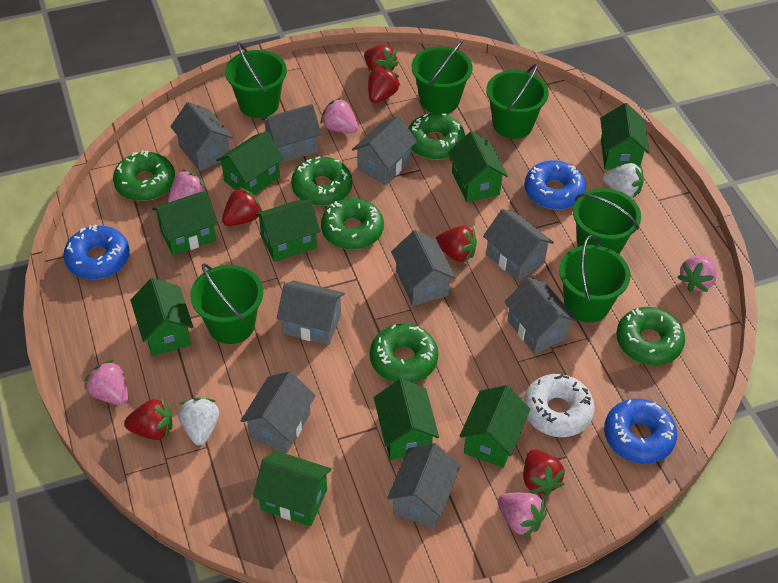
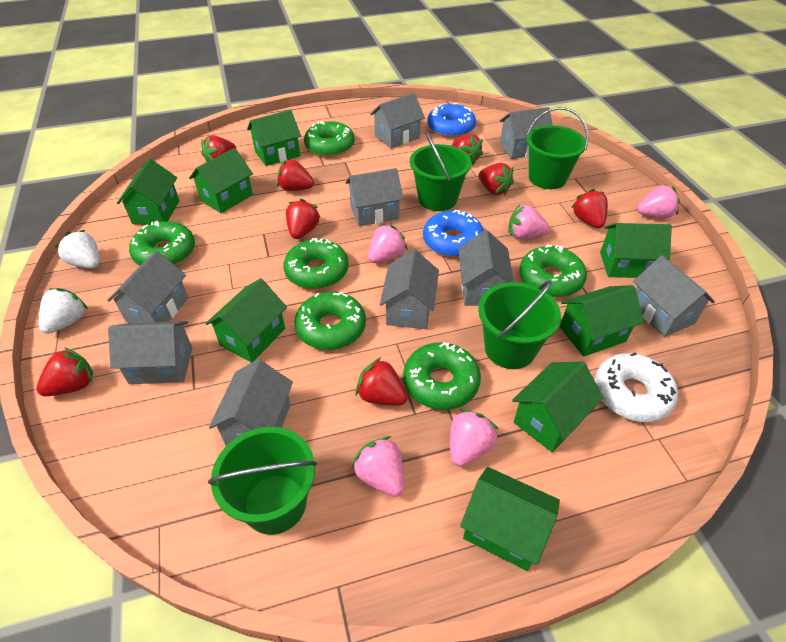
blue donut: [63,225,130,279] [525,161,586,210] [604,399,677,464] = 3 -> [423,210,484,257] [427,103,476,138] = 2
green bucket: [190,263,263,344] [225,42,287,118] [412,41,473,114] [486,64,549,139] [559,235,631,322] [573,188,641,254] = 6 -> [208,427,317,535] [410,131,472,211] [478,280,561,369] [526,107,589,189] = 4
green house: [130,278,193,356] [152,192,218,255] [216,131,284,195] [253,450,332,526] [255,199,320,262] [374,378,439,460] [448,131,508,202] [460,385,530,468] [600,103,650,170] = 9 -> [117,159,179,225] [189,148,253,213] [205,278,287,363] [247,110,301,166] [460,467,560,571] [512,362,603,452] [560,285,644,357] [600,223,672,278] = 8
red strawberry: [124,398,172,440] [222,187,262,226] [364,45,399,72] [368,67,400,103] [435,226,477,262] [523,450,565,496] = 6 -> [36,347,93,396] [201,135,236,162] [277,159,314,191] [286,199,321,239] [355,357,408,406] [452,134,483,165] [479,163,514,195] [571,189,608,228] = 8

